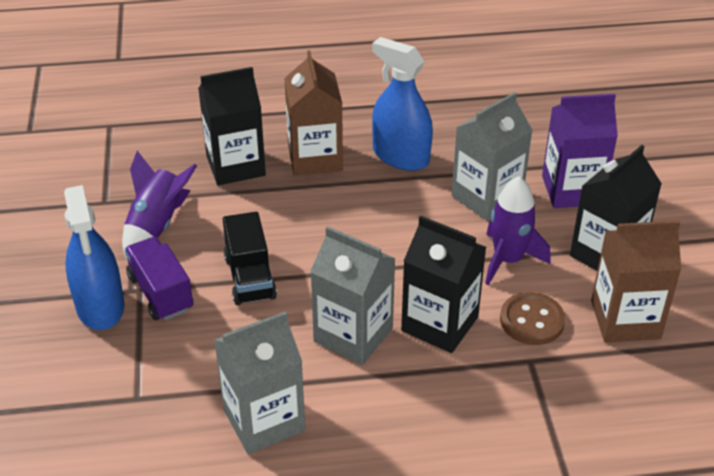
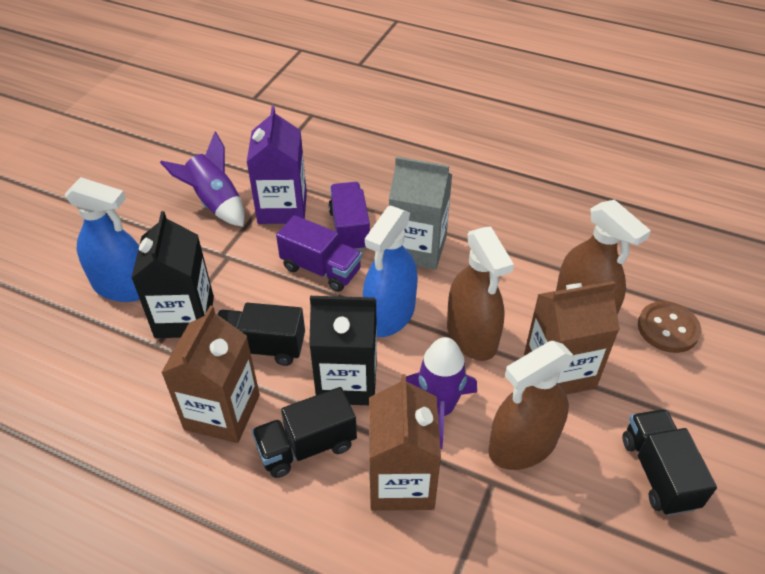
black carton: [198,67,266,185] [401,216,486,353] [570,145,662,271] = 3 -> [131,211,214,338] [309,296,377,405] = 2
black truck: [223,212,277,305] = 1 -> [217,303,305,366] [252,387,357,478] [623,409,717,516] = 3
brown carton: [284,50,343,176] [591,221,681,342] = 2 -> [161,306,260,443] [369,374,441,511] [524,281,620,395] = 3
brown spray bottle: none = 0 -> [447,226,514,361] [488,341,575,470] [556,199,651,315] = 3
grey carton: [214,311,305,454] [310,226,396,365] [451,92,533,221] = 3 -> [389,156,452,270] = 1
purple truck: [124,237,193,321] = 1 -> [276,215,362,292] [328,182,370,251] = 2

